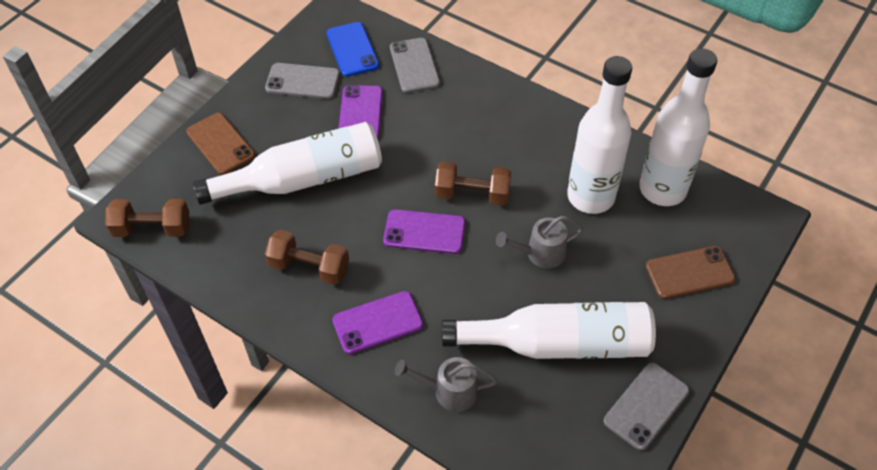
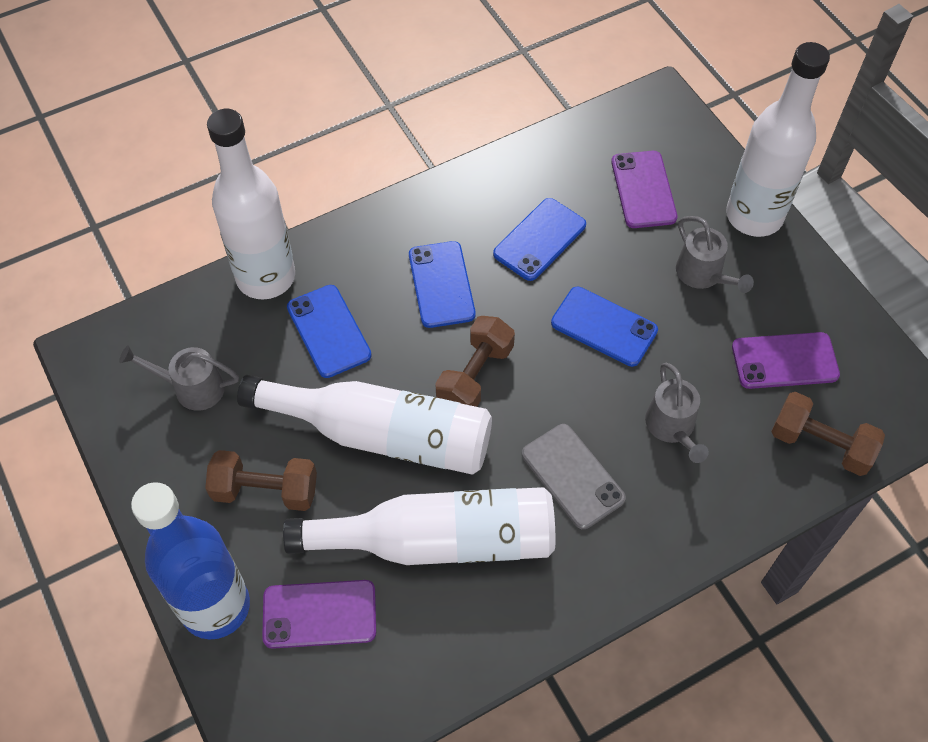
blue bottle: none = 0 -> [131,482,250,639] = 1
blue phone: [326,22,379,77] = 1 -> [287,285,372,378] [409,241,476,328] [493,198,586,281] [551,287,658,367] = 4
brown phone: [186,113,255,175] [646,246,736,299] = 2 -> none = 0
grey phone: [265,63,340,99] [390,38,440,93] [604,363,690,451] = 3 -> [522,424,626,529] = 1
grey watering can: [395,357,498,412] [496,216,584,268] = 2 -> [119,345,239,411] [645,363,709,463] [676,216,754,293] = 3

